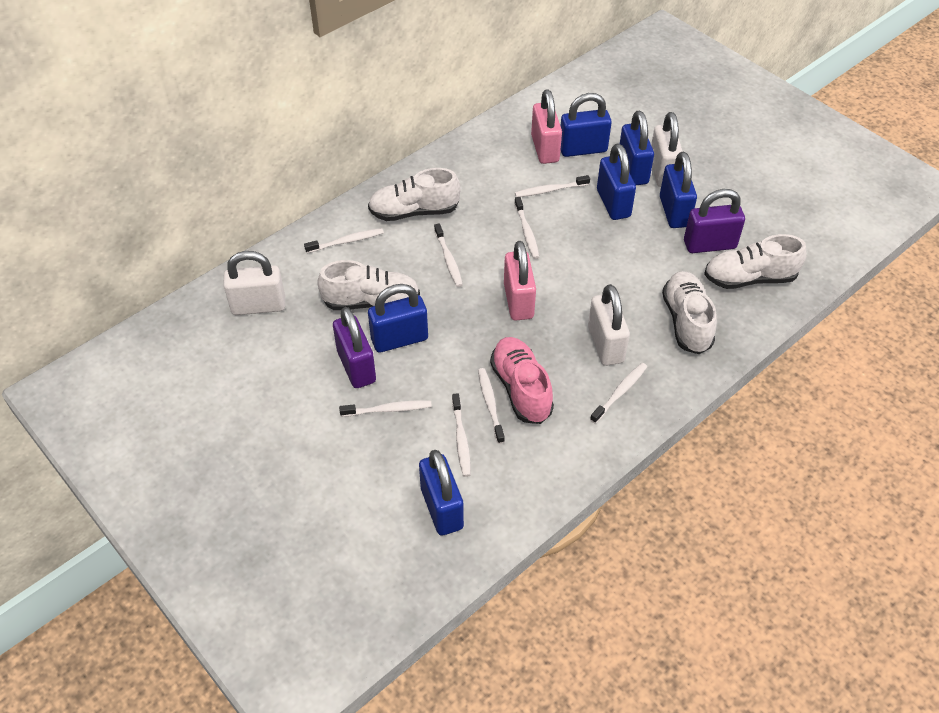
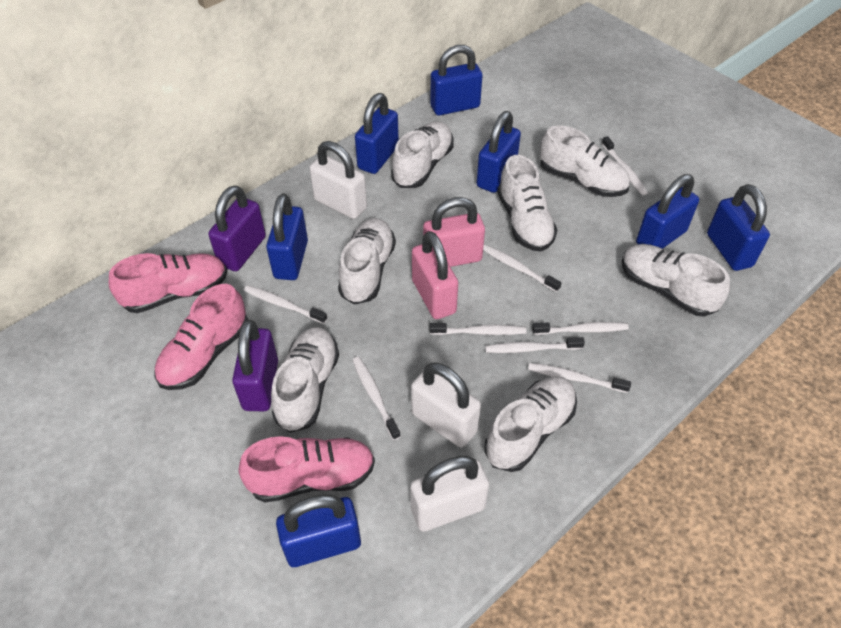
blue padlock: [368,284,428,353] [419,450,464,535] [561,93,612,157] [597,144,636,220] [620,111,654,185] [660,152,697,228] = 6 -> [266,193,308,280] [276,495,361,567] [355,93,399,174] [430,45,482,116] [477,111,521,193] [636,174,699,249] [707,184,770,271] = 7
pink shoe: [490,337,554,424] = 1 -> [109,253,227,313] [154,284,248,390] [238,436,375,503] = 3
white shoe: [317,260,420,310] [368,168,461,221] [662,271,717,354] [704,234,807,289] = 4 -> [271,327,339,433] [338,218,396,305] [391,121,454,188] [484,376,577,472] [498,155,557,252] [540,125,630,197] [622,244,730,317] = 7

